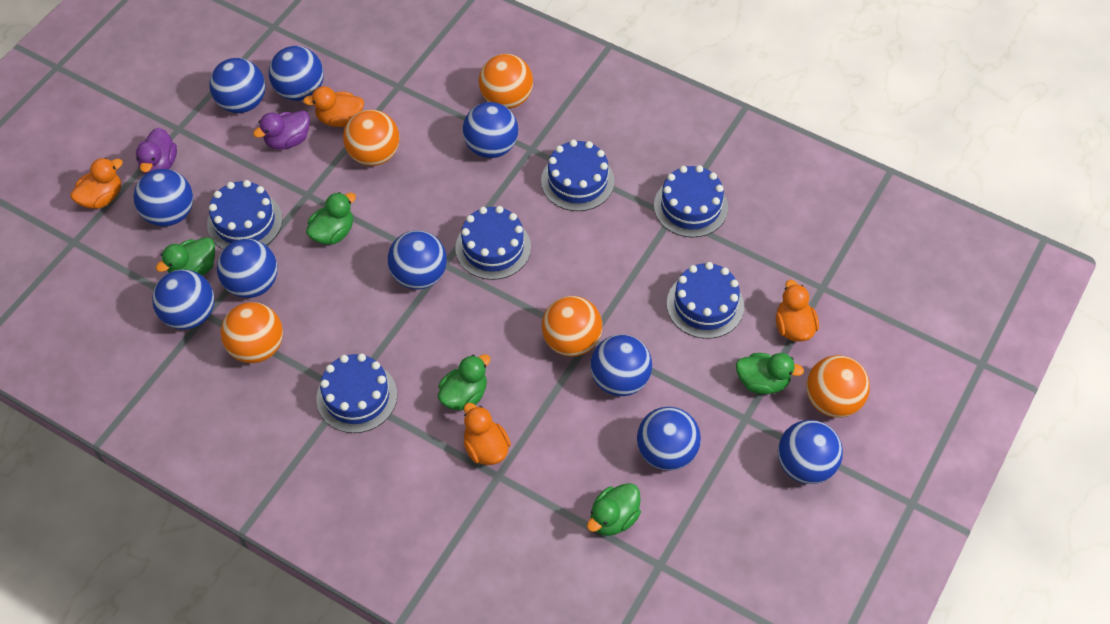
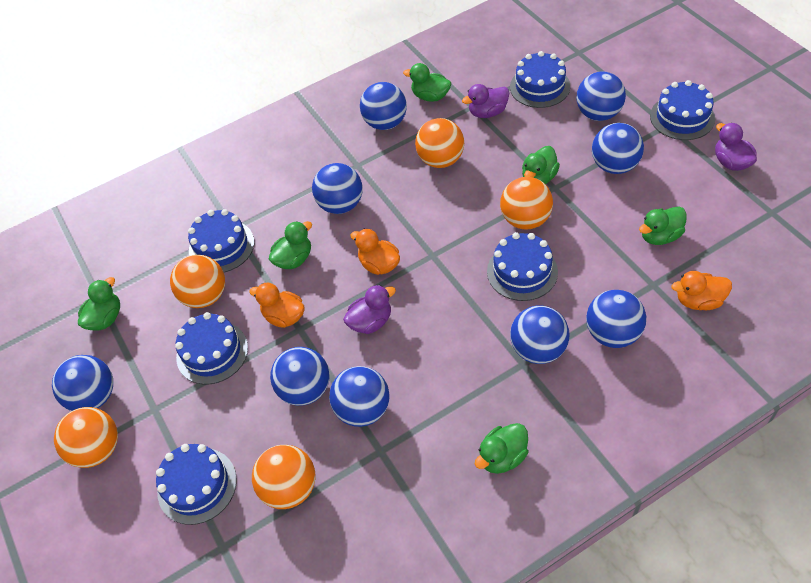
blue ball: [133,169,193,226] [152,270,214,330] [210,58,265,113] [217,239,277,298] [269,46,324,101] [388,230,447,289] [463,102,518,158] [590,335,652,396] [637,407,701,471] [778,420,843,484] = 10 -> [52,355,113,411] [270,347,330,406] [312,163,362,214] [329,366,389,427] [360,82,407,130] [510,306,570,364] [576,71,626,121] [586,290,646,348] [592,123,644,174] = 9
green duck: [156,237,215,276] [306,192,356,244] [438,354,491,410] [587,483,641,536] [736,353,804,394] = 5 -> [78,277,120,331] [269,221,312,269] [403,63,451,102] [475,423,529,474] [522,146,560,184] [639,206,687,245] = 6
orange duck: [70,158,123,209] [303,86,364,127] [464,403,511,465] [776,280,819,342] = 4 -> [249,283,305,328] [350,229,400,275] [671,271,732,310] = 3
purple duck: [136,128,177,174] [253,110,310,150] = 2 -> [343,285,396,334] [462,84,509,118] [715,123,757,171] = 3

